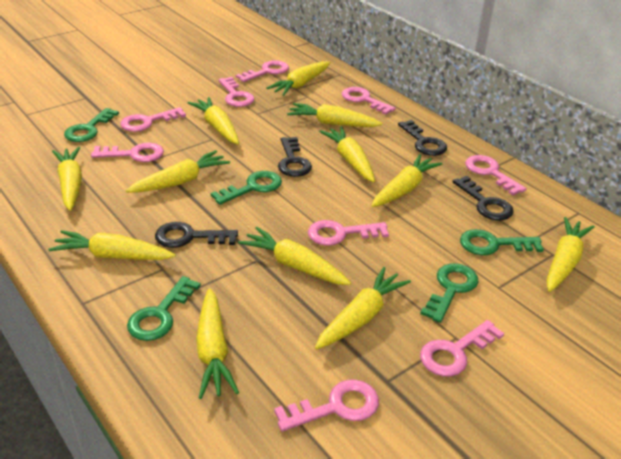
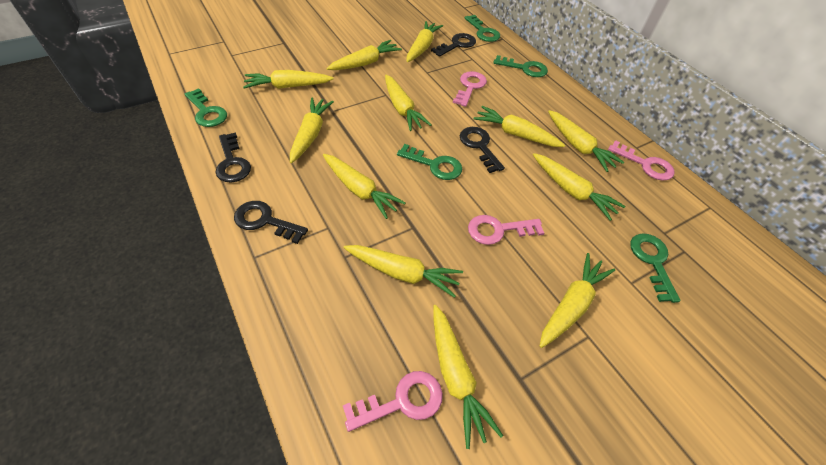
pink key: [91,143,164,162] [120,107,186,132] [218,77,255,107] [236,60,289,82] [274,379,379,432] [308,220,389,246] [342,87,396,115] [420,320,504,376] [465,155,526,195] = 9 -> [343,371,443,432] [453,71,487,107] [468,215,544,245] [608,140,675,180] = 4

